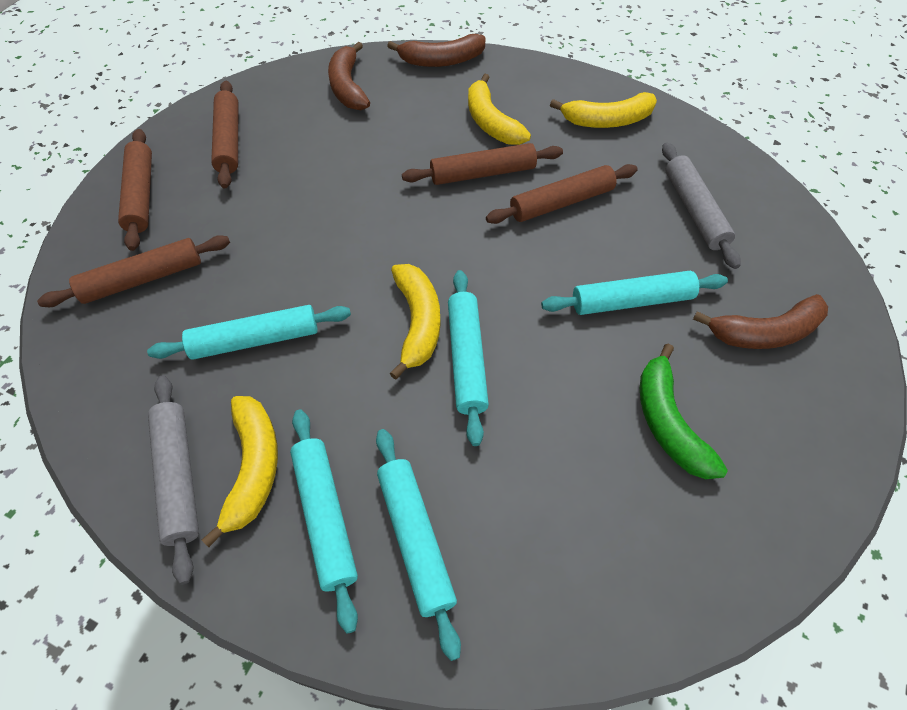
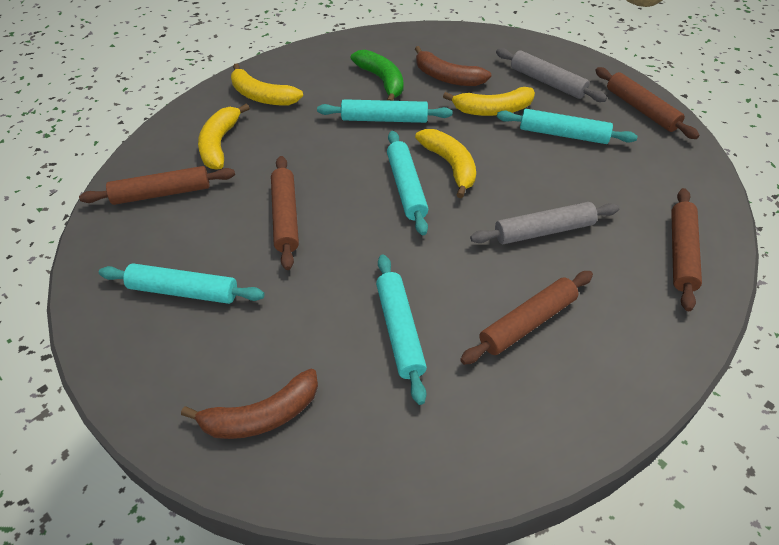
brown banana: [328,42,370,110] [387,34,485,67] [693,294,828,349] = 3 -> [181,369,318,439] [415,46,491,86] = 2

